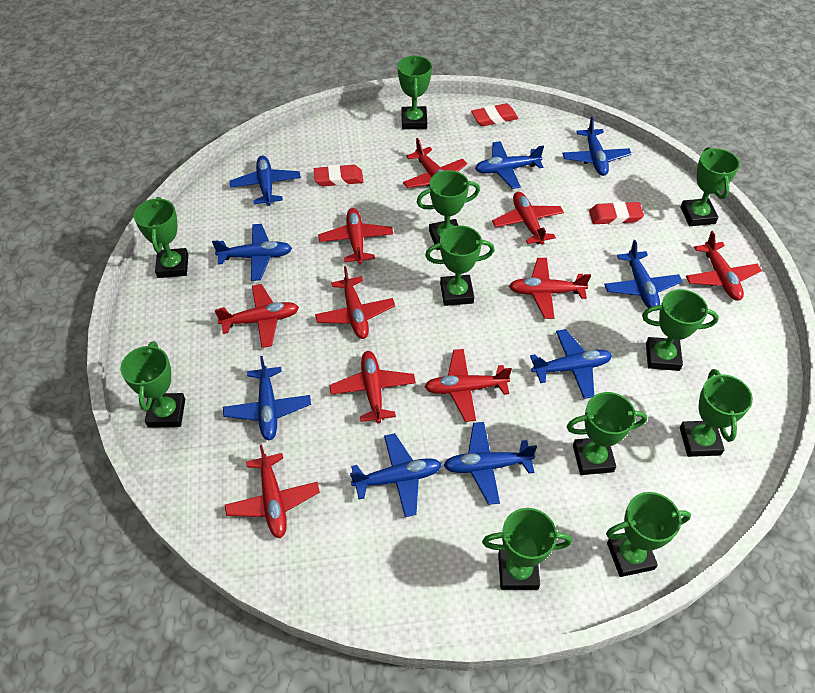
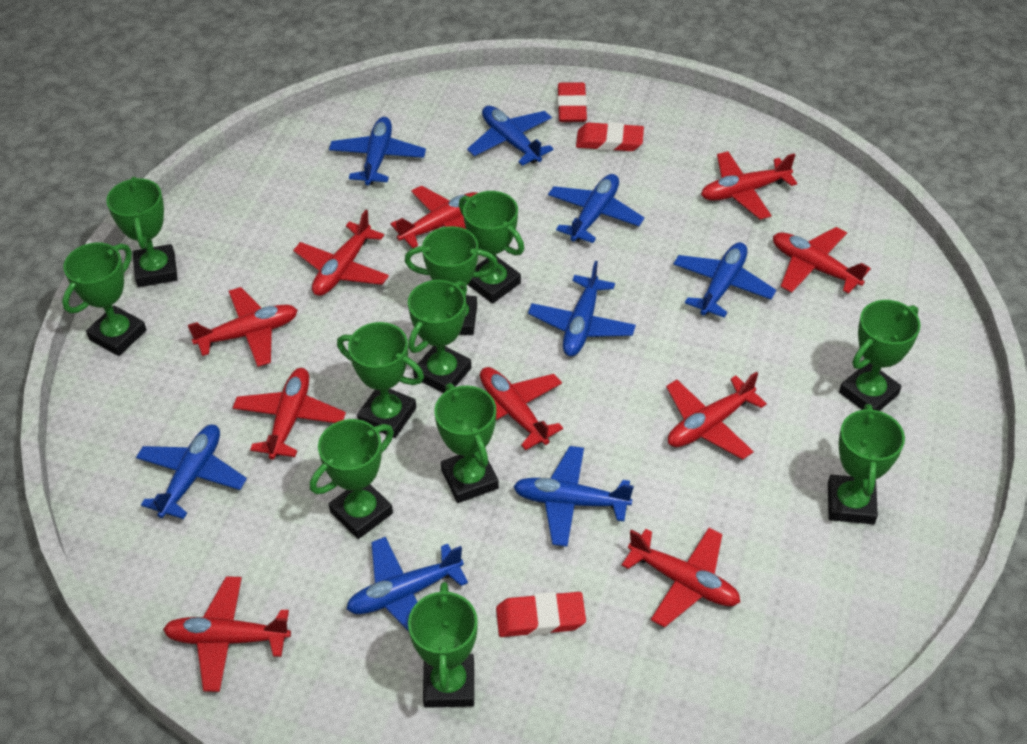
blue plane: [212,224,292,281] [223,356,311,441] [230,155,301,206] [350,433,442,517] [443,422,537,505] [475,141,544,189] [530,329,612,399] [562,117,632,176] [604,240,683,308] = 9 -> [136,425,247,519] [329,117,426,185] [346,537,468,631] [467,106,554,166] [513,446,634,547] [528,261,636,356] [548,174,645,243] [673,242,776,318] = 8

